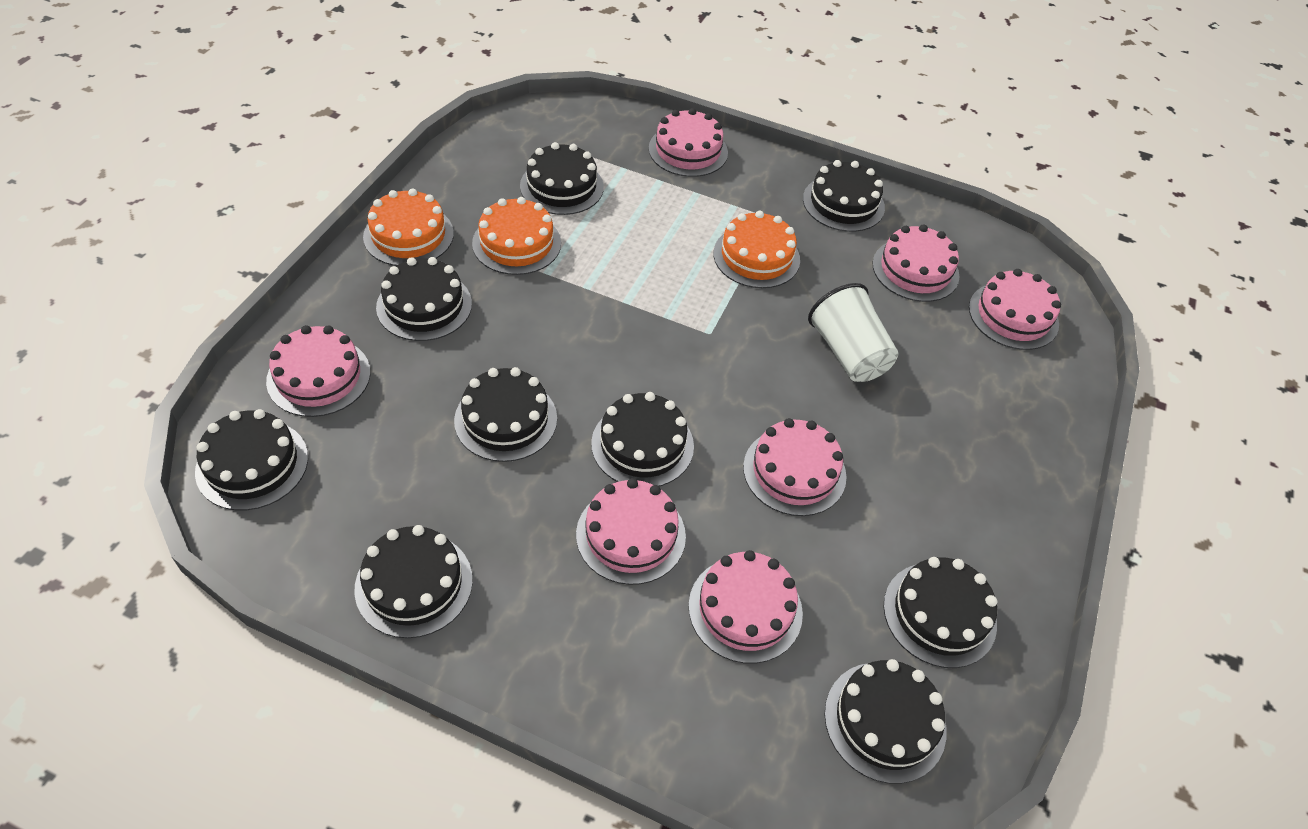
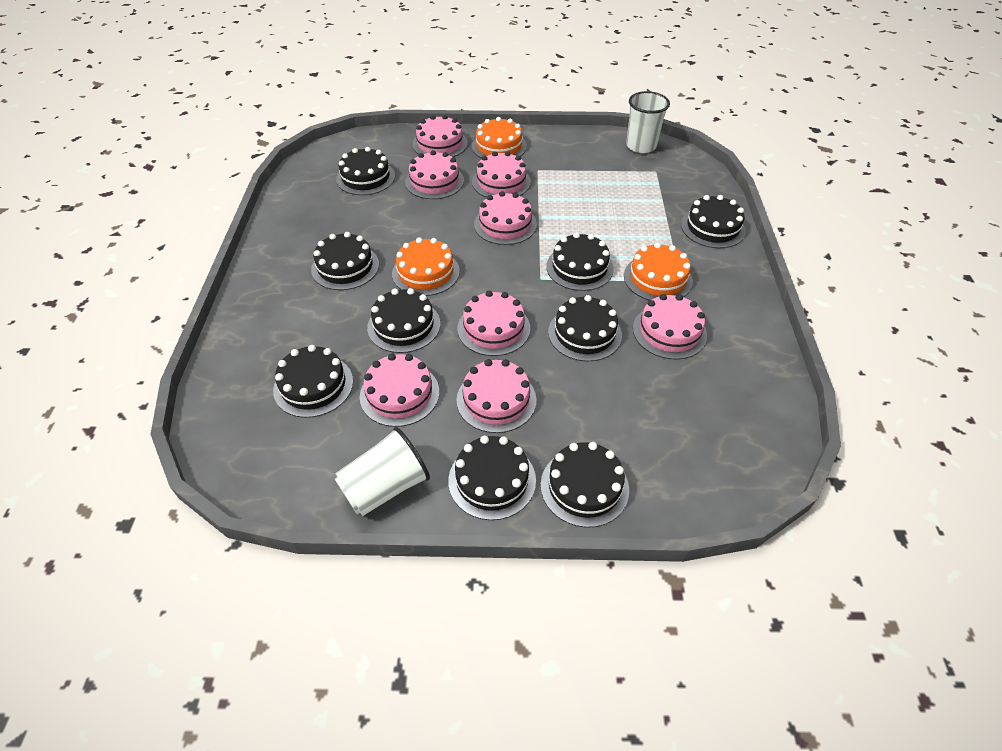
pink cake: [266,325,370,417] [576,478,686,585] [649,108,728,177] [689,550,803,664] [743,418,847,516] [872,225,959,302] [969,269,1061,350] = 7 -> [360,353,439,427] [405,150,464,199] [412,115,468,157] [457,291,530,356] [457,359,536,433] [472,151,531,198] [474,191,537,245] [633,294,707,360] = 8
white cup: [808,283,899,382] = 1 -> [335,427,430,516] [626,91,670,153] = 2

